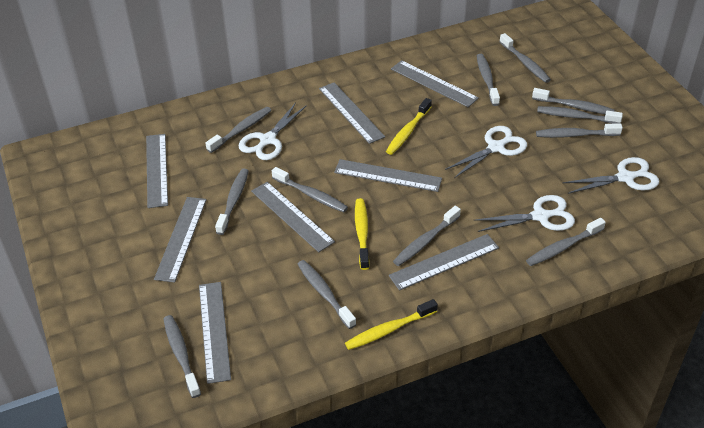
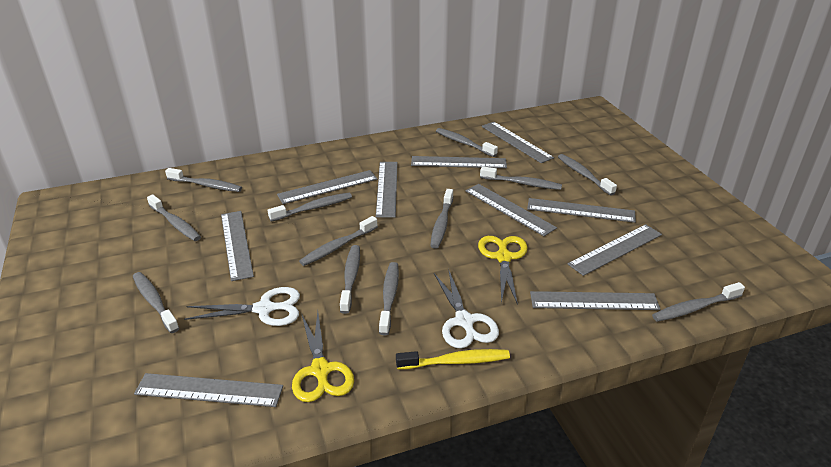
grey ruler: [146,134,168,208] [154,197,207,283] [199,282,231,384] [251,182,335,252] [319,82,385,144] [334,159,442,192] [389,234,499,291] [391,60,479,107] = 8 -> [134,373,283,407] [221,211,254,281] [277,170,377,204] [376,162,398,218] [411,156,507,168] [465,184,557,236] [482,122,554,163] [527,198,636,223] [530,291,660,310] [568,224,662,276] = 10
white scissors: [239,103,307,160] [445,126,527,178] [474,195,575,232] [562,157,659,194] = 4 -> [184,287,300,326] [434,269,499,348] = 2
yellow scissors: none = 0 -> [292,311,354,402] [478,236,528,305] = 2
yellow toothbrush: [345,299,438,350] [355,198,370,270] [386,98,432,155] = 3 -> [396,349,510,370] = 1

